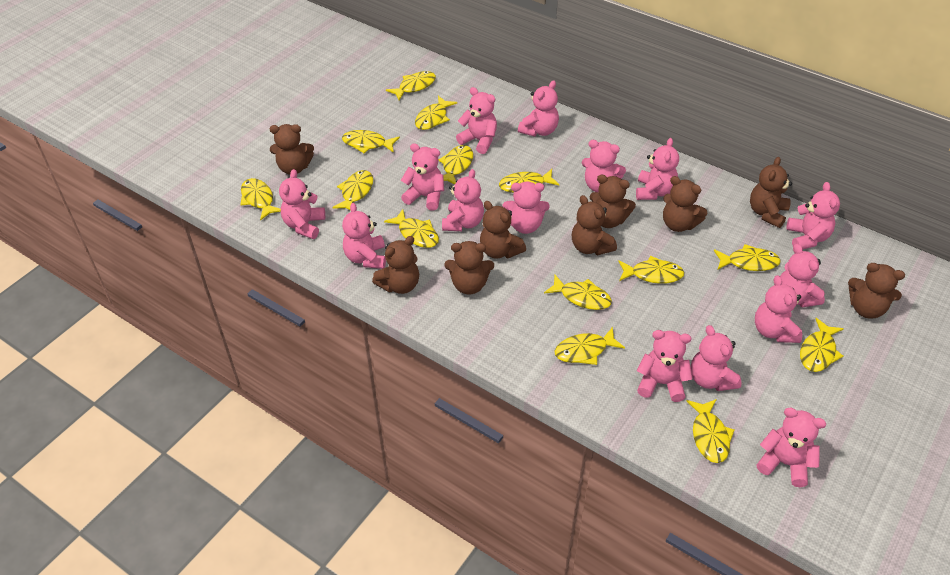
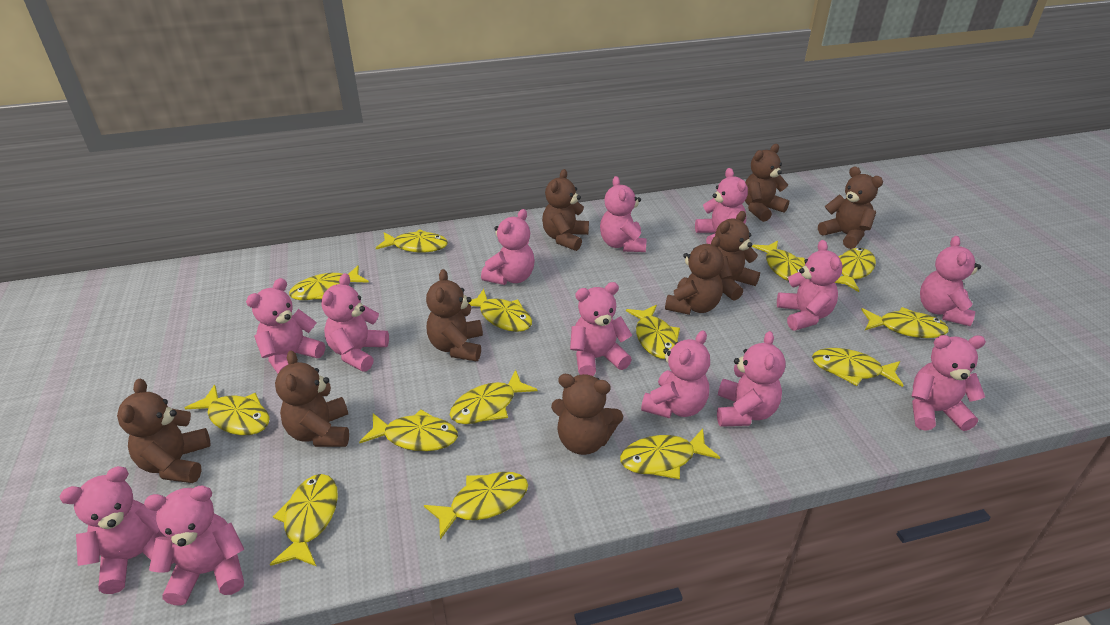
pink teddy bear: [279,169,325,239] [342,203,386,269] [401,143,444,211] [442,169,484,231] [456,87,497,154] [503,181,550,234] [518,81,559,137] [582,140,626,192] [636,138,679,200] [637,330,693,402] [691,325,742,391] [755,275,802,343] [757,407,826,487] [780,244,825,307] [786,182,840,249] = 15 -> [60,466,174,594] [144,486,244,605] [246,278,325,374] [321,273,389,372] [481,209,535,285] [570,282,632,376] [600,176,647,252] [641,330,710,418] [695,168,748,244] [717,331,786,427] [777,240,842,330] [911,335,986,431] [920,236,981,326] = 13

